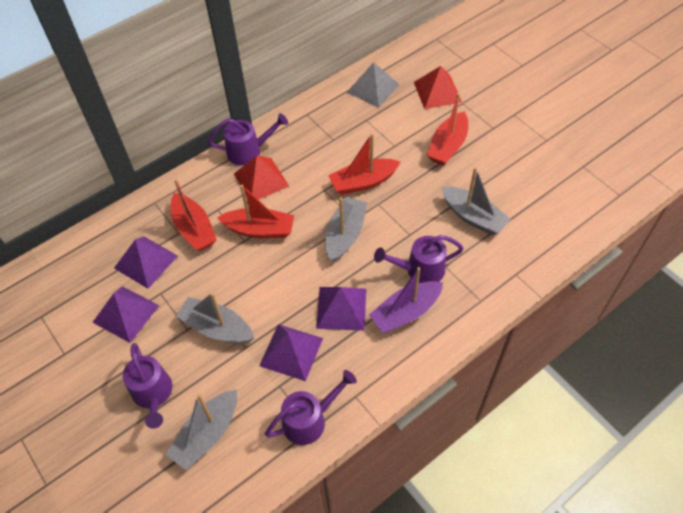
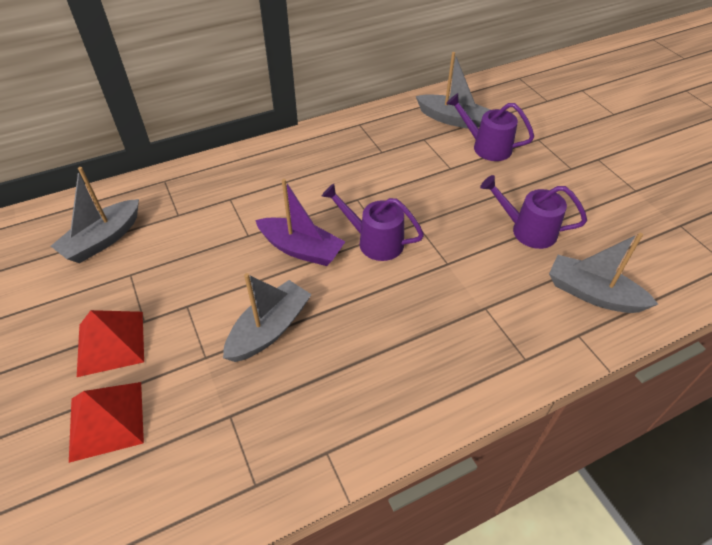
grey pyramid: [347,62,400,108] = 1 -> none = 0
purple pyramid: [92,286,159,343] [114,236,177,289] [259,324,323,381] [316,287,366,331] = 4 -> none = 0
purple watering can: [123,343,172,429] [208,113,288,165] [265,370,357,445] [374,235,464,283] = 4 -> [322,184,424,261] [446,93,534,161] [480,175,587,249] = 3
red boat: [171,179,217,251] [217,185,294,238] [328,133,400,195] [427,93,468,166] = 4 -> none = 0

